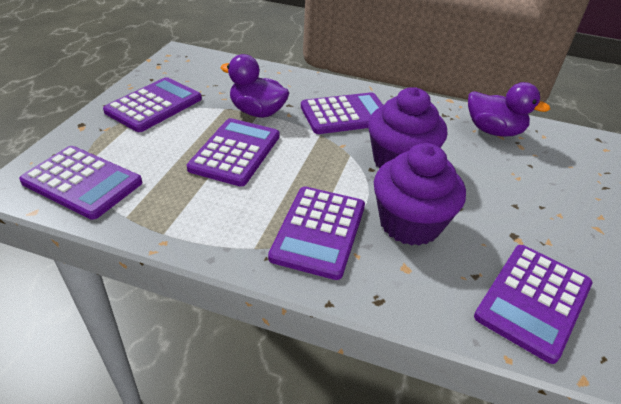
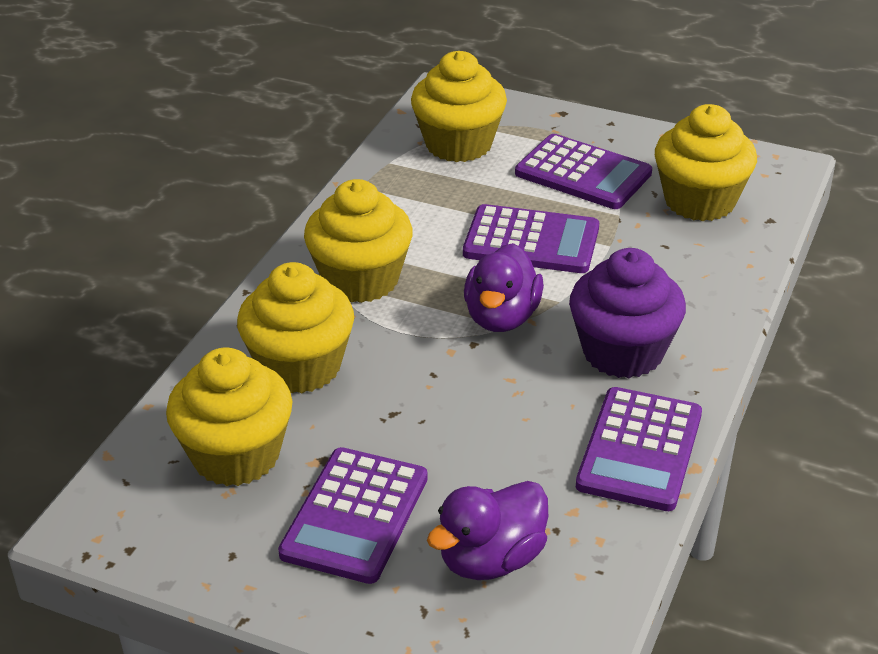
purple calculator: [19,146,142,220] [103,77,202,132] [187,118,279,187] [268,187,365,280] [301,92,383,134] [474,245,592,364] = 6 -> [278,447,428,584] [463,204,599,273] [515,134,652,209] [576,387,702,511] = 4
purple cupcake: [368,87,447,169] [374,143,466,246] = 2 -> [569,248,686,378] = 1
yellow cupcake: none = 0 -> [166,347,293,486] [237,262,354,393] [304,179,413,303] [411,51,507,162] [655,104,757,221] = 5

